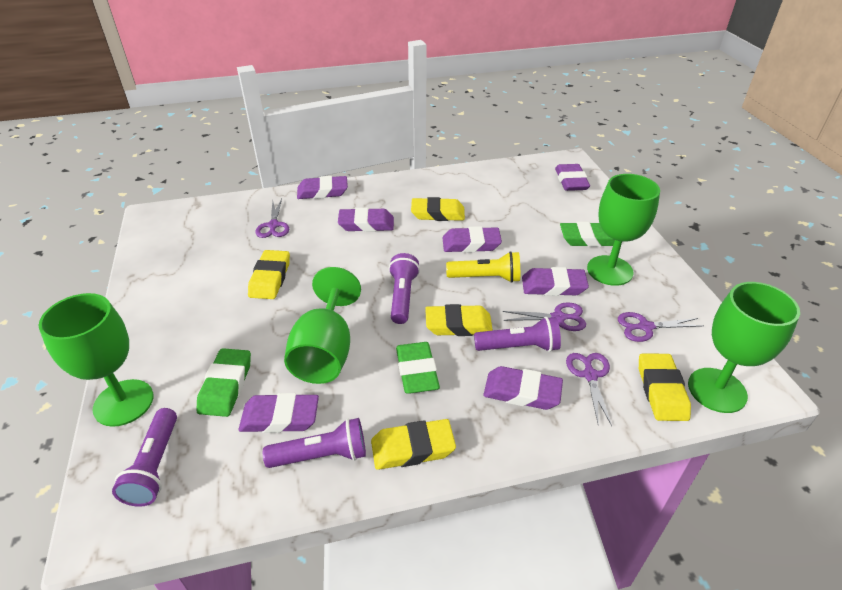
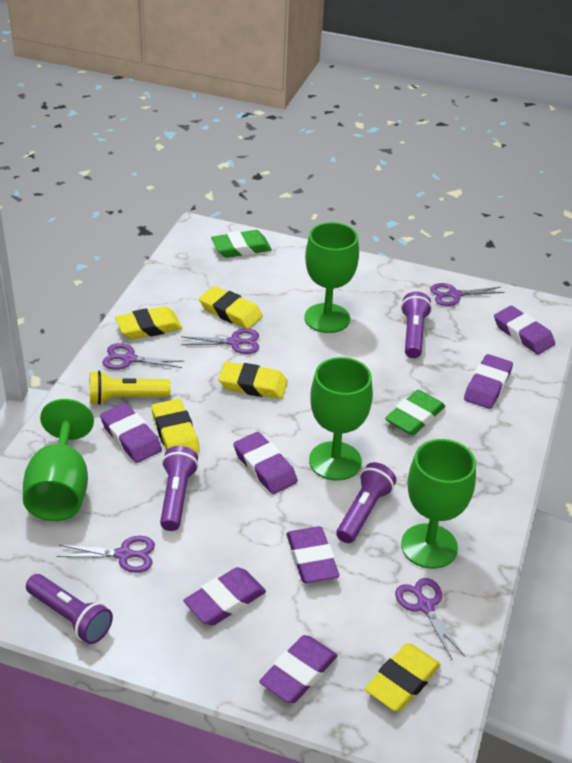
green eraser: [196,348,251,417] [396,342,440,394] [560,222,615,247] = 3 -> [211,230,272,258] [385,390,445,435] = 2
purple scissors: [256,198,289,238] [503,302,586,331] [566,353,612,426] [618,312,703,342] = 4 -> [57,536,155,573] [102,343,185,370] [181,329,259,354] [395,578,465,659] [430,283,505,306] = 5

